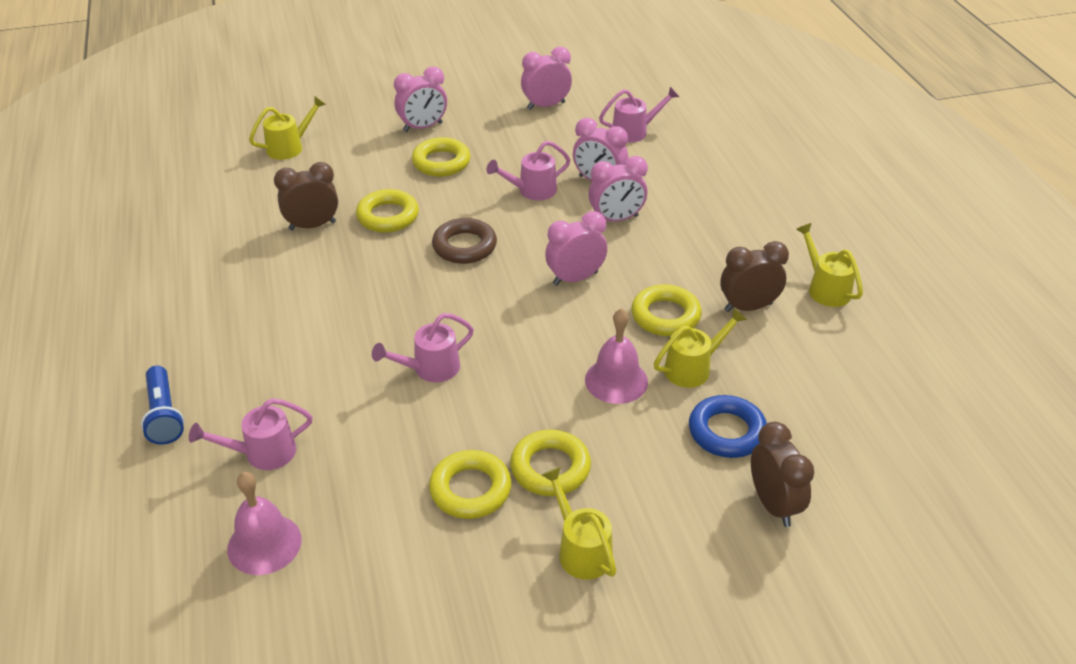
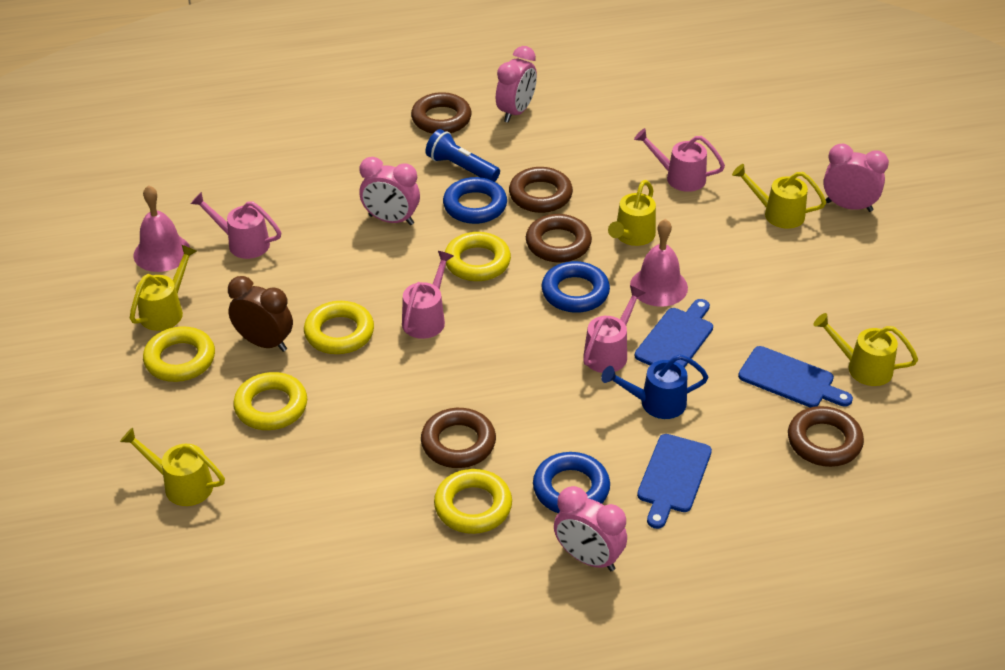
blue cutting board: none = 0 -> [635,299,713,368] [637,434,712,529] [738,346,853,407] = 3
blue ring: [689,395,767,458] = 1 -> [443,177,507,224] [533,452,610,513] [542,261,610,313] = 3
blue watering can: none = 0 -> [601,354,708,419] = 1
brown clock: [274,162,338,230] [720,241,789,312] [751,422,815,527] = 3 -> [228,276,293,352] = 1
brown ring: [432,218,497,264] = 1 -> [411,92,472,134] [421,408,496,468] [509,167,573,213] [526,214,592,263] [788,406,864,467] = 5
pink clock: [394,67,447,132] [521,47,572,110] [545,211,607,286] [573,118,628,181] [588,156,648,222] = 5 -> [360,157,420,225] [496,46,537,123] [554,486,627,571] [823,143,889,212] = 4
yellow watering can: [249,96,326,160] [542,467,617,580] [654,308,747,388] [796,223,863,307] = 4 -> [120,427,225,506] [130,245,197,331] [608,180,656,246] [732,164,826,228] [813,313,918,386] = 5

